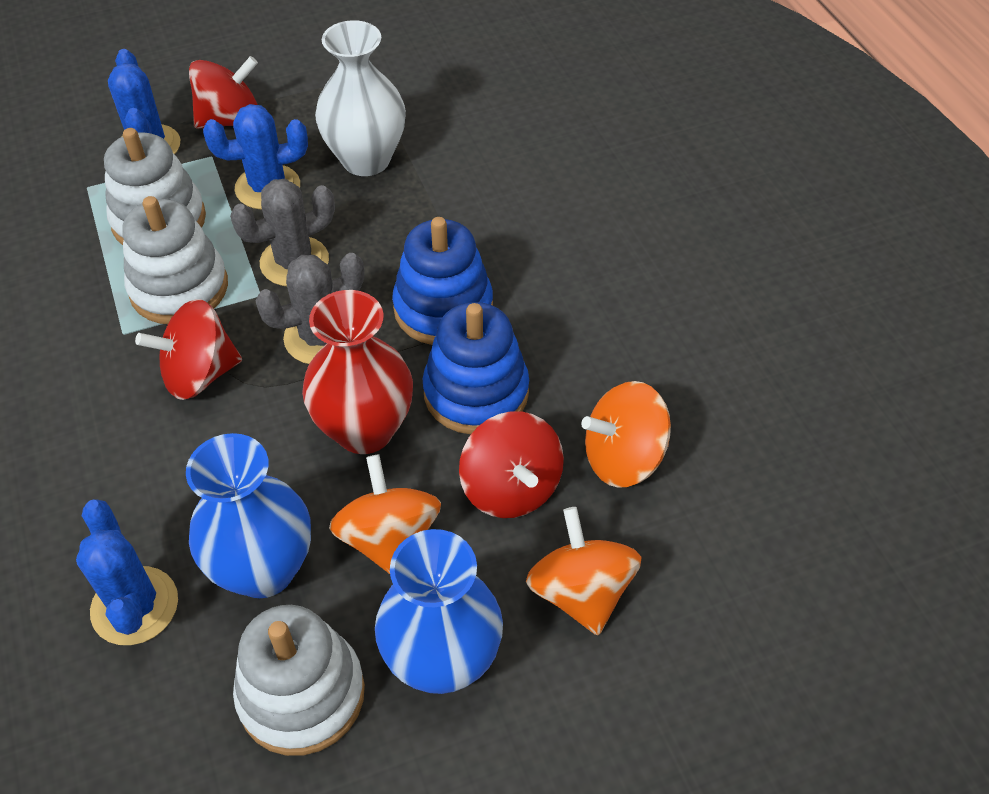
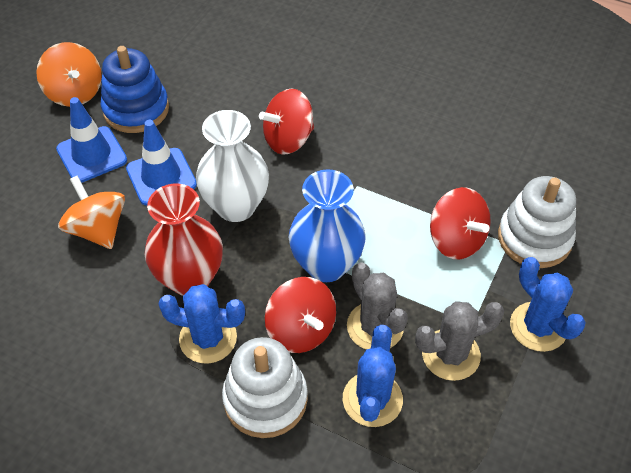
blue stacking toy: [392,217,493,345] [423,302,529,434] = 2 -> [100,46,169,133] = 1
blue traffic cone: none = 0 -> [56,97,127,183] [126,120,197,206] = 2
blue vase: [186,433,311,598] [375,529,503,694] = 2 -> [289,170,366,282] = 1
orange spinning top: [329,454,441,574] [526,507,641,635] [581,381,671,488] = 3 -> [36,42,102,107] [58,175,125,249] = 2
white stacking toy: [104,128,206,245] [122,196,228,324] [233,605,365,756] = 3 -> [222,337,308,438] [498,176,576,268] = 2

